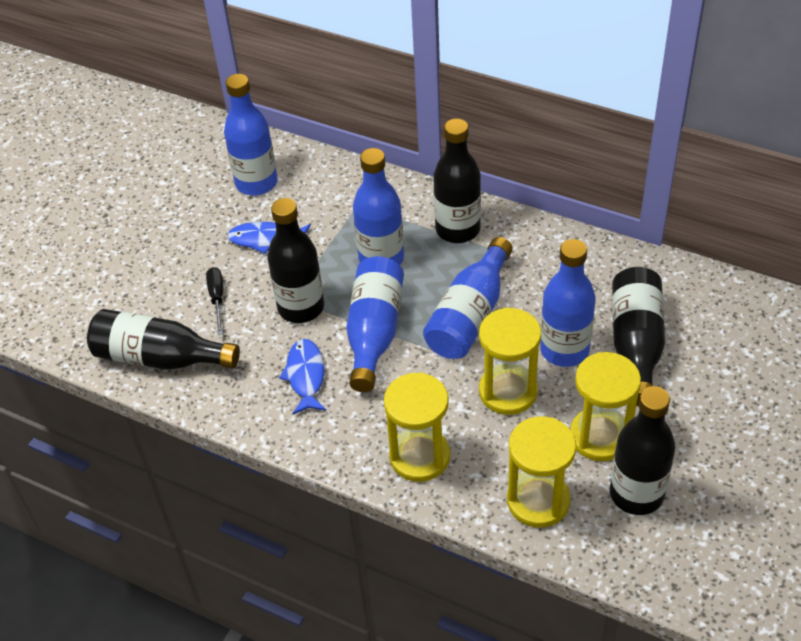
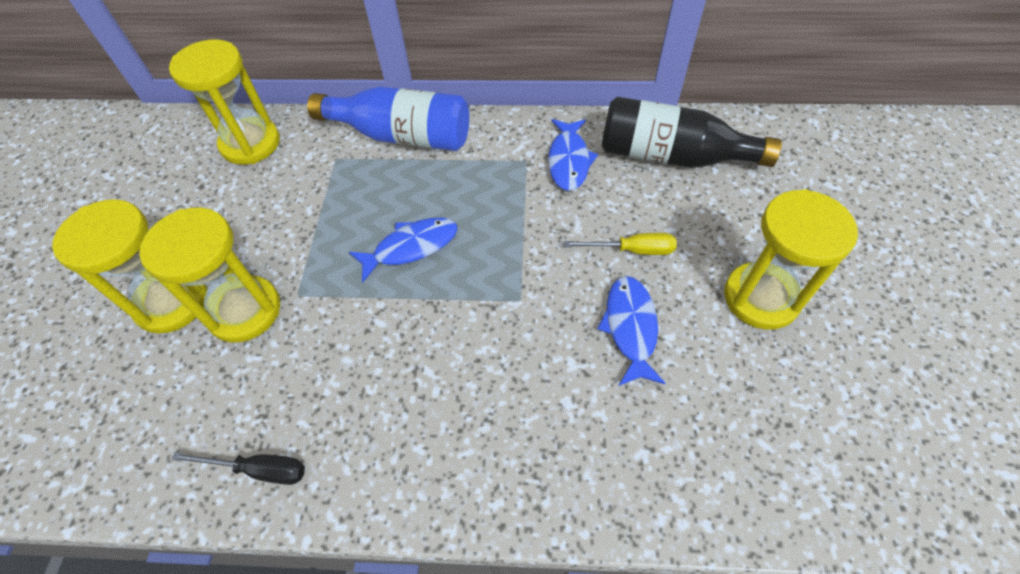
black bottle: [87,309,240,370] [267,198,324,323] [433,119,481,243] [610,386,675,515] [612,267,665,407] = 5 -> [602,97,782,168] = 1
blue bottle: [224,74,278,195] [346,256,404,392] [353,148,404,265] [423,237,513,359] [540,239,596,367] = 5 -> [307,87,469,151] = 1
blue fish: [227,222,311,254] [279,339,326,415] = 2 -> [349,218,458,283] [548,119,598,191] [597,276,666,386] = 3
yellow screwdriver: none = 0 -> [564,233,677,255] = 1

